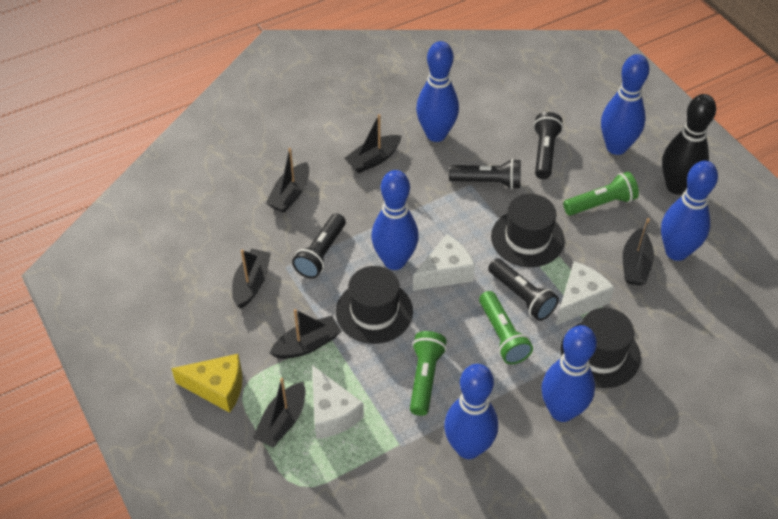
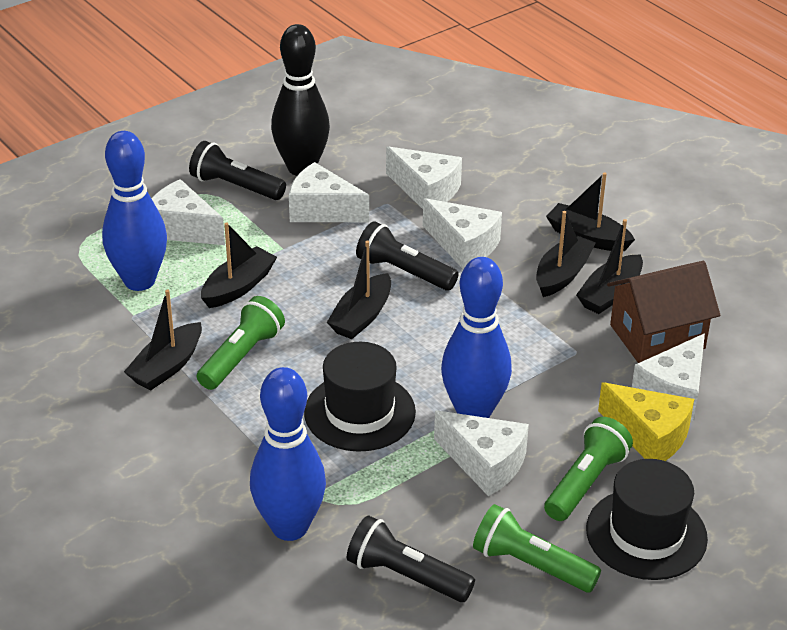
black flashlight: [292,213,346,279] [449,159,521,189] [488,258,559,321] [533,112,563,179] = 4 -> [189,141,286,200] [347,516,475,602] [356,221,459,291] = 3
black hat: [336,266,413,344] [491,194,565,267] [561,308,641,388] = 3 -> [304,342,416,452] [586,459,708,580] = 2
blue bowling pin: [371,170,419,270] [416,41,459,142] [444,364,498,459] [542,325,597,422] [601,54,649,155] [661,161,718,261] = 6 -> [102,131,167,291] [250,367,326,541] [441,257,512,418] = 3
brown house: none = 0 -> [607,261,720,363] = 1
white cheese: [312,365,364,439] [413,234,475,291] [556,261,614,325] = 3 -> [151,179,225,245] [289,162,369,222] [386,146,462,209] [423,198,502,269] [434,410,529,496] [632,333,705,421] = 6

